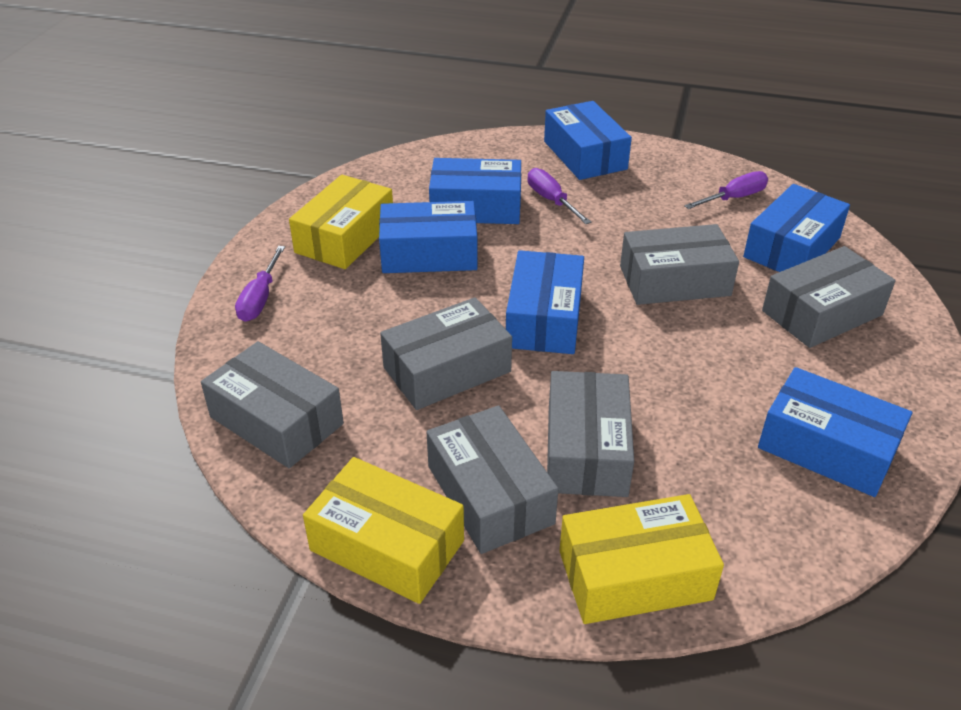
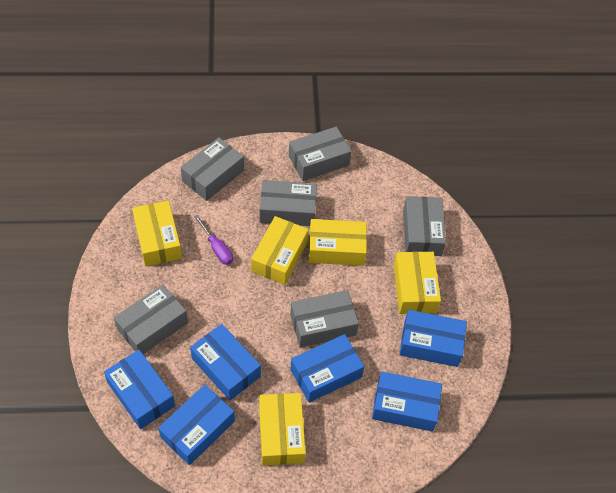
purple screwdriver: [235,246,285,321] [527,168,591,224] [684,171,768,209] = 3 -> [194,215,233,265] = 1
yellow box: [289,175,393,269] [303,457,464,604] [559,494,724,624] = 3 -> [132,200,182,266] [251,216,309,285] [259,393,306,465] [308,219,367,266] [394,252,441,314] = 5

